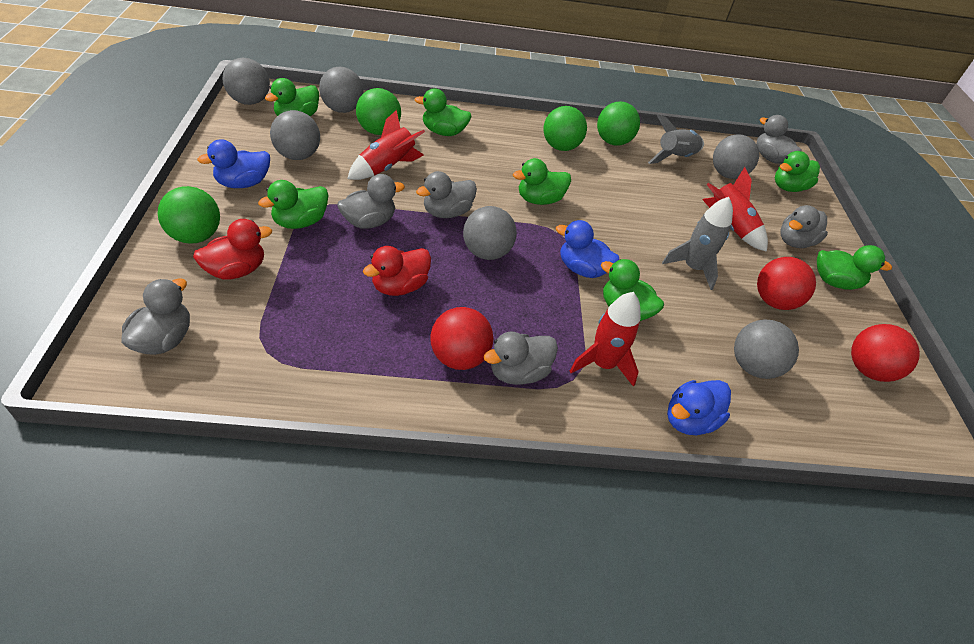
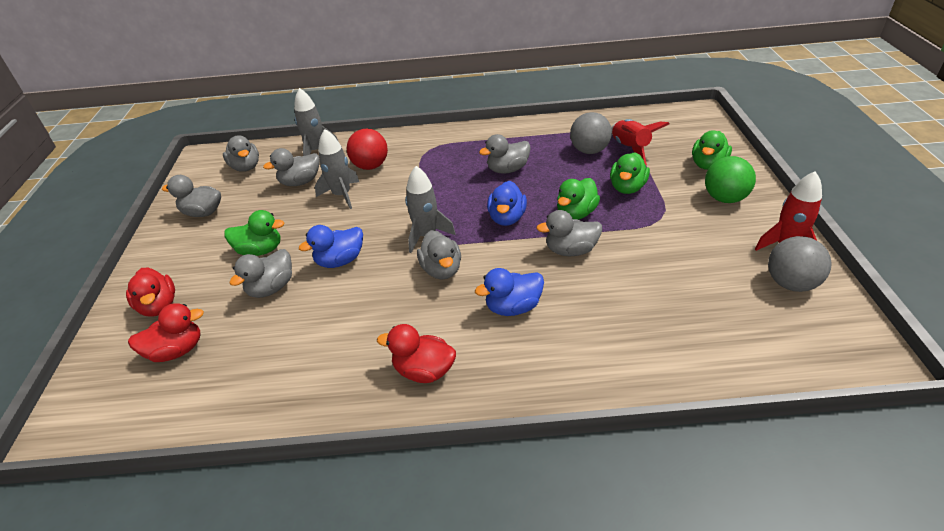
green ball: [158,186,220,244] [356,88,401,135] [544,106,587,151] [597,102,640,145] = 4 -> [705,156,756,203] = 1
green duck: [258,180,329,229] [265,78,319,117] [415,88,472,136] [513,158,571,205] [601,259,664,321] [775,151,820,192] [817,245,892,290] = 7 -> [224,210,285,256] [557,178,600,220] [610,152,650,194] [692,130,732,170] = 4
grey ball: [222,58,270,105] [270,110,320,160] [319,67,364,113] [463,206,517,260] [713,134,759,179] [734,319,799,379] = 6 -> [570,112,612,154] [768,236,832,292] = 2
grey duck: [121,278,190,355] [337,174,405,229] [416,171,477,218] [484,331,558,385] [756,115,802,164] [780,205,828,248] = 6 -> [162,175,221,217] [223,135,259,172] [229,249,292,298] [263,148,320,186] [417,230,461,279] [479,134,531,174] [536,210,602,256] = 7
grey rocket: [648,114,704,164] [662,197,733,290] = 2 -> [294,88,338,156] [315,129,359,209] [405,166,456,253] = 3
red ball: [430,307,493,370] [757,257,816,310] [851,324,920,382] = 3 -> [347,129,388,170] = 1
red duck: [193,219,272,279] [363,246,431,296] = 2 -> [126,268,175,317] [128,303,204,362] [377,324,456,383] = 3
red rocket: [347,110,425,180] [570,292,641,387] [702,167,768,252] = 3 -> [611,119,670,165] [755,171,822,251] = 2

